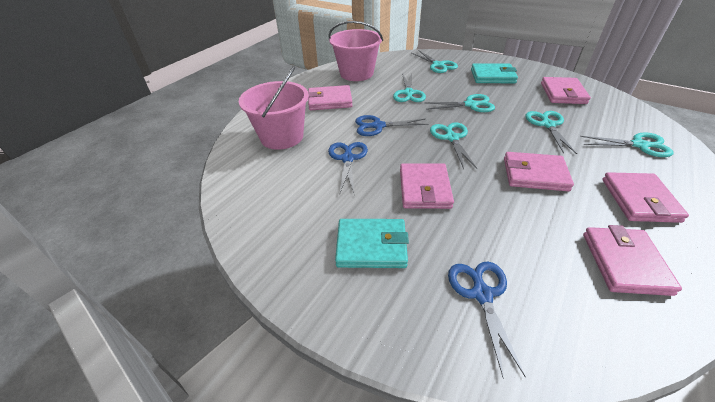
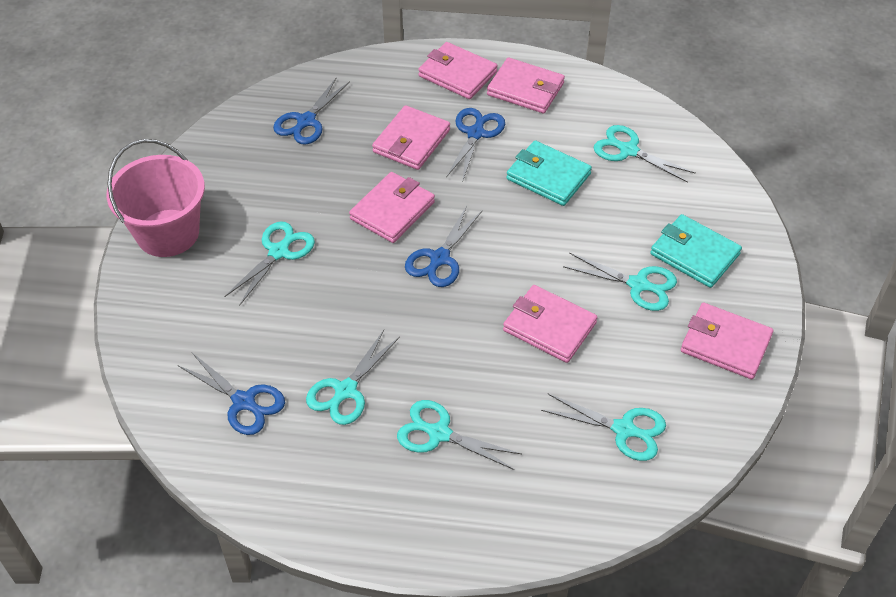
blue scissors: [328,142,368,195] [355,115,429,136] [448,261,526,379] = 3 -> [179,353,285,435] [273,77,350,145] [405,206,483,287] [446,108,505,182] = 4
pink bucket: [239,66,309,150] [328,21,383,81] = 2 -> [106,139,205,257] = 1

